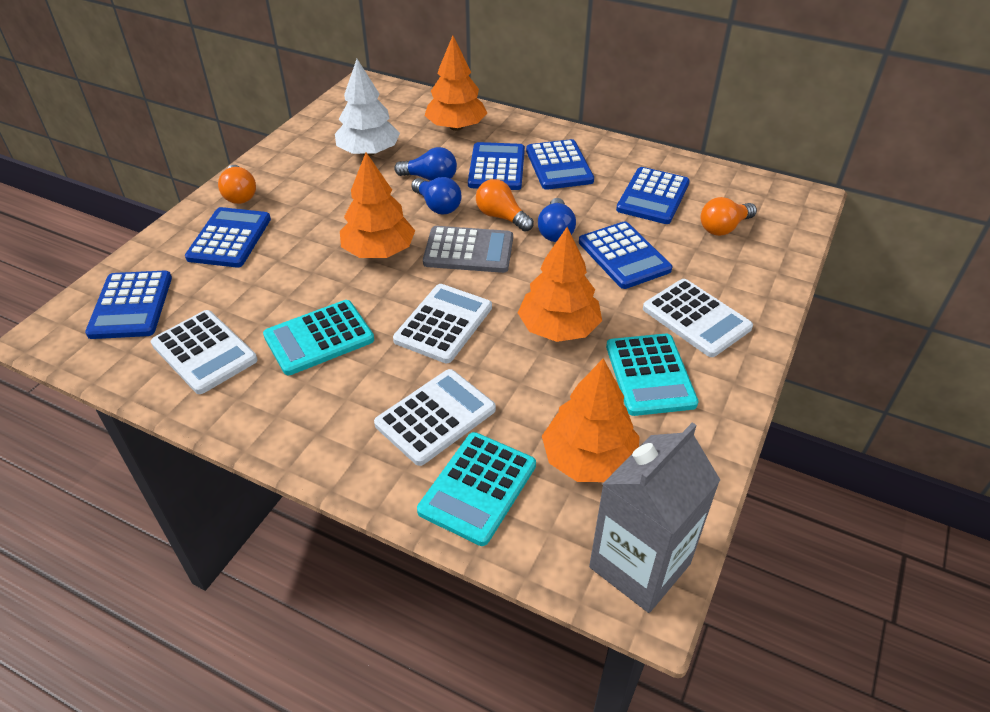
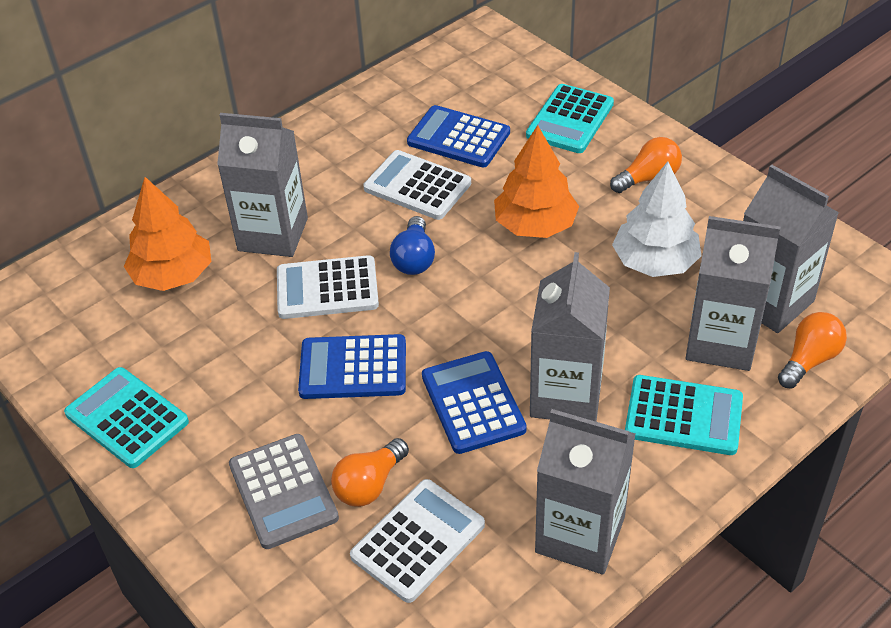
blue calculator: [85,271,172,339] [185,207,271,268] [468,142,525,190] [526,139,594,190] [579,221,672,289] [616,167,690,224] = 6 -> [298,334,406,399] [407,105,510,167] [422,351,527,454] = 3
blue light bulb: [394,147,457,181] [411,177,462,215] [538,198,576,242] = 3 -> [390,216,435,275] = 1
grey carton: [589,423,720,613] = 1 -> [217,113,308,257] [530,252,610,422] [535,409,636,575] [686,216,780,371] [743,165,839,333] = 5
orange tree: [340,152,415,258] [425,35,487,131] [518,227,602,342] [542,358,640,482] = 4 -> [124,177,211,291] [494,125,579,238] = 2
white calculator: [151,310,258,394] [374,369,496,466] [393,284,492,363] [643,279,753,357] = 4 -> [277,255,379,319] [350,479,485,603] [363,150,471,220] = 3

